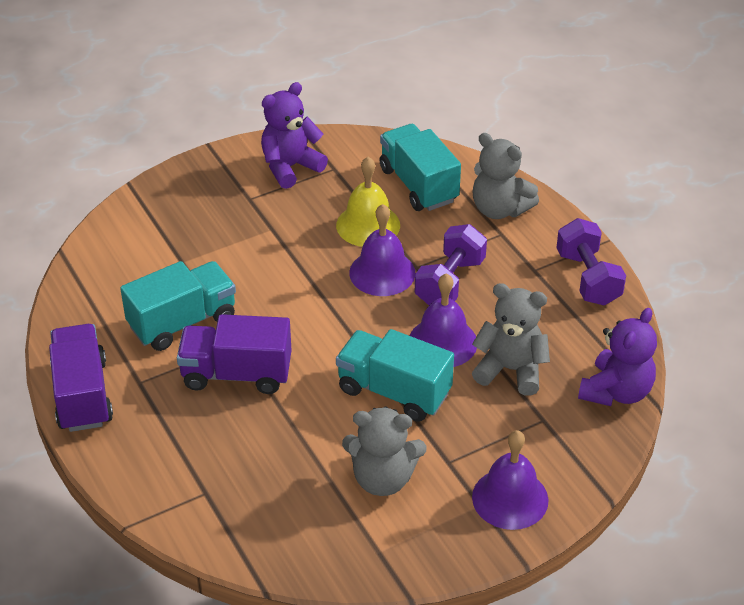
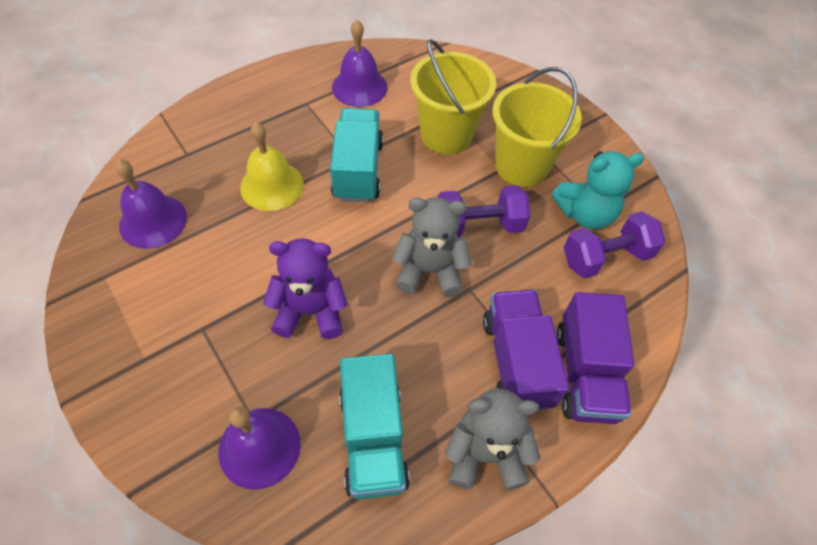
grey teddy bear: [342,407,427,496] [472,283,550,396] [473,133,539,219] = 3 -> [392,197,471,297] [445,389,541,490] = 2
purple teddy bear: [261,82,328,189] [578,308,657,406] = 2 -> [263,238,348,339] = 1
turquoise teddy bear: none = 0 -> [552,151,644,229] = 1
turquoise truck: [120,261,236,351] [336,329,454,422] [379,124,461,211] = 3 -> [330,108,383,202] [339,354,410,500] = 2
yellow bucket: none = 0 -> [410,39,496,154] [492,67,582,187] = 2

